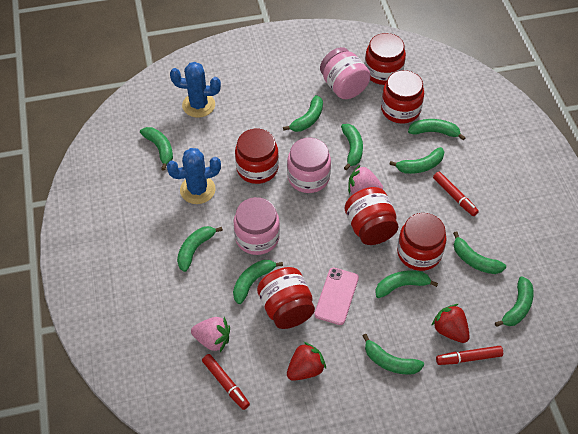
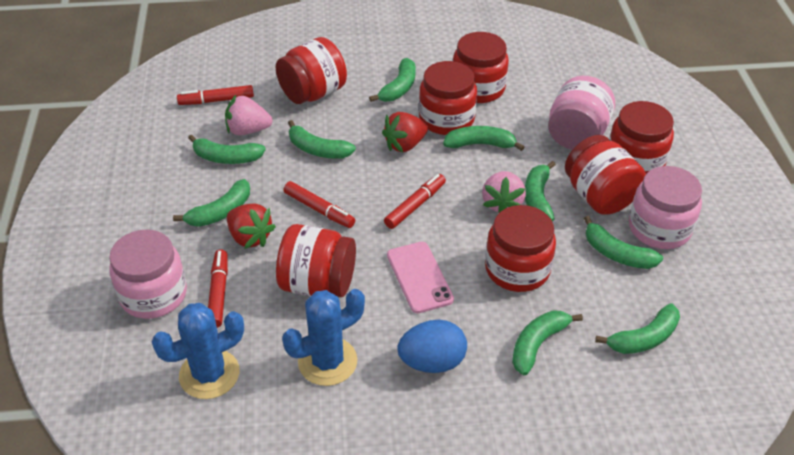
blue egg: none = 0 -> [397,320,467,373] = 1
green banana: [140,127,173,171] [177,226,223,272] [233,260,283,304] [283,95,323,132] [341,124,363,170] [362,334,424,375] [375,270,438,298] [389,147,445,174] [408,119,466,140] [453,231,506,274] [495,276,534,327] = 11 -> [173,179,250,227] [188,134,266,164] [288,120,356,159] [369,58,416,102] [443,126,524,151] [512,310,583,375] [525,161,556,222] [584,216,663,269] [595,303,680,354] = 9
red jar: [235,129,279,184] [257,267,315,329] [345,187,398,245] [365,33,406,85] [381,70,424,123] [397,213,447,271] = 6 -> [276,37,347,104] [276,224,356,297] [419,61,477,135] [453,32,509,103] [485,205,556,292] [565,135,646,215] [609,101,674,174] = 7
red marker: [202,354,250,410] [433,172,479,216] [436,346,503,365] = 3 -> [177,85,254,105] [208,249,228,328] [284,181,355,228] [384,174,446,229] = 4

